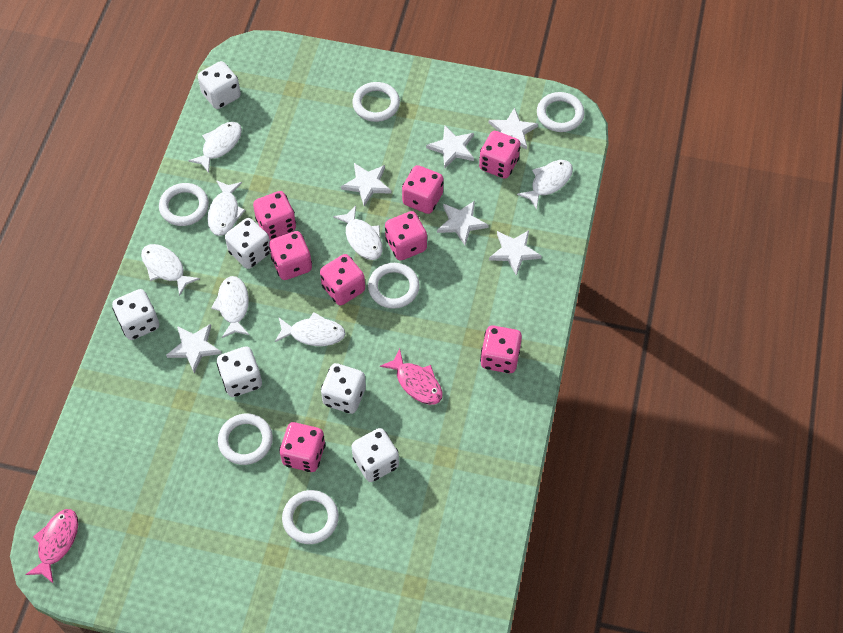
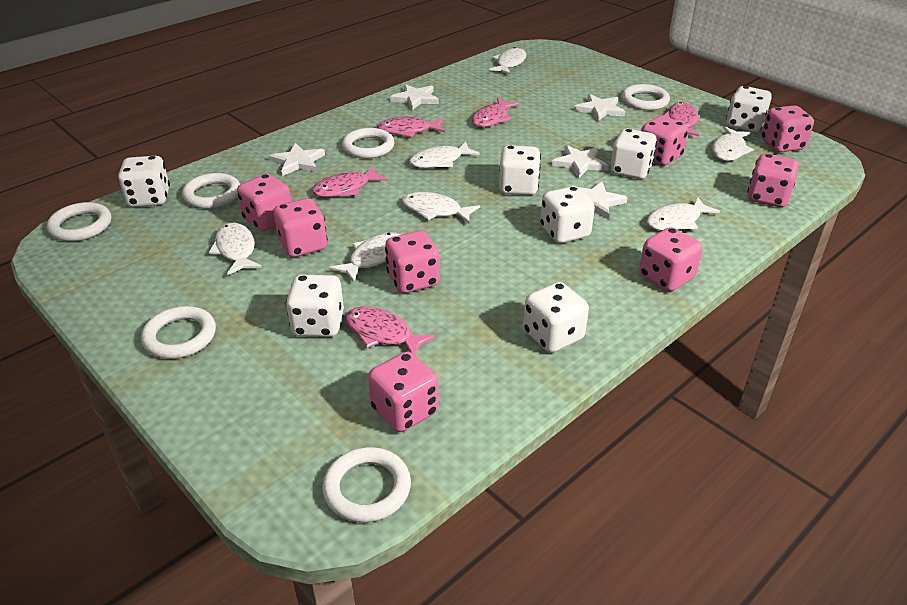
pink fish: [25,509,78,584] [380,349,443,405] = 2 -> [312,166,387,197] [346,307,436,356] [377,117,445,137] [472,97,520,127] [663,102,699,136] = 5
white dice: [112,289,159,340] [198,61,241,109] [217,346,262,397] [225,218,270,269] [321,363,366,414] [351,428,399,482] = 6 -> [118,156,170,207] [286,275,344,337] [499,145,541,195] [523,282,589,353] [540,186,595,243] [610,129,657,179] [726,86,772,132] = 7
white star: [166,324,222,373] [341,163,392,206] [426,125,474,169] [437,201,489,245] [489,107,538,150] [489,230,542,276] = 6 -> [269,143,325,176] [390,84,439,111] [552,145,609,178] [569,181,628,219] [574,94,625,122] = 5

